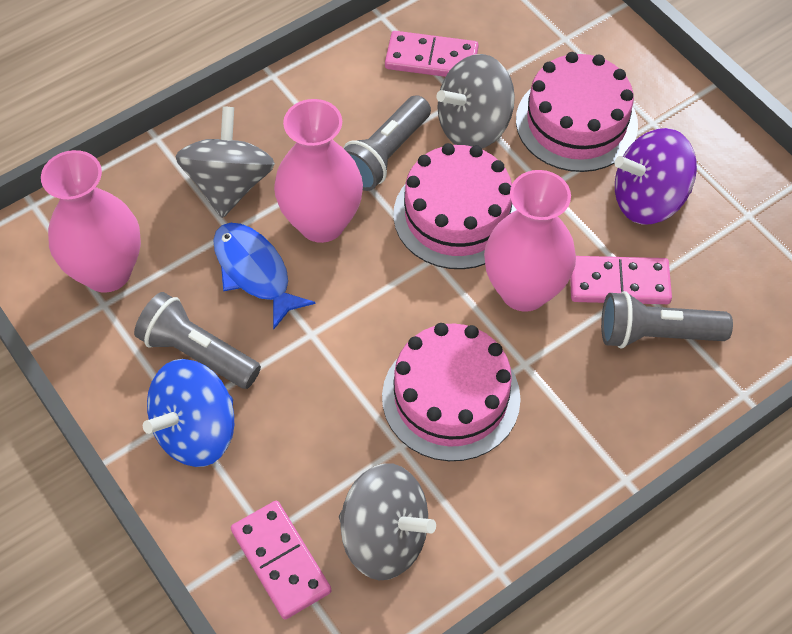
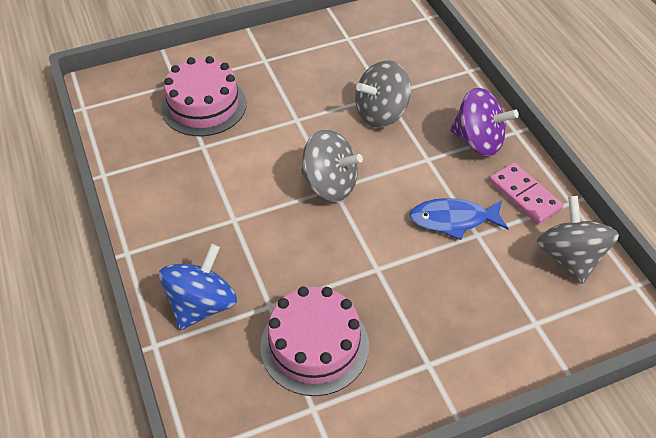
grey flashlight: [134,292,261,389] [343,95,431,191] [601,291,733,349] = 3 -> none = 0
pink cake: [382,323,521,461] [393,143,517,269] [516,52,638,172] = 3 -> [161,56,247,136] [260,286,369,396] = 2
pink domino: [231,501,331,620] [385,31,479,77] [570,256,672,304] = 3 -> [489,162,563,224] = 1
pink vase: [41,150,141,293] [274,99,363,243] [484,170,576,312] = 3 -> none = 0

